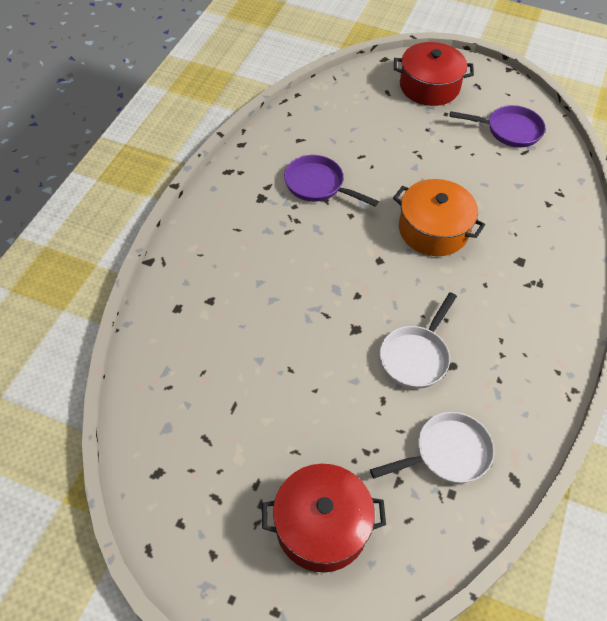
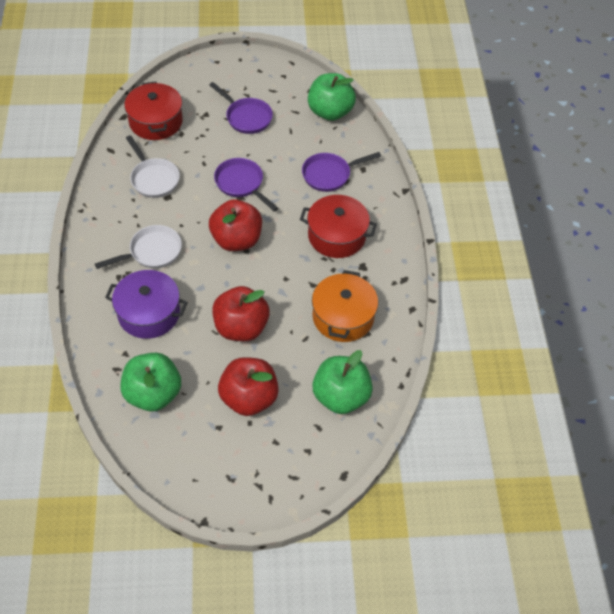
green apple: none = 0 -> [120,353,181,411] [308,73,356,121] [312,350,373,414] = 3
purple pan: [284,155,379,207] [450,105,545,148] = 2 -> [209,82,273,134] [214,158,278,211] [302,152,381,192] = 3
purple pot: none = 0 -> [105,270,188,339] = 1
red apple: none = 0 -> [209,199,262,251] [212,286,270,341] [218,357,279,416] = 3

